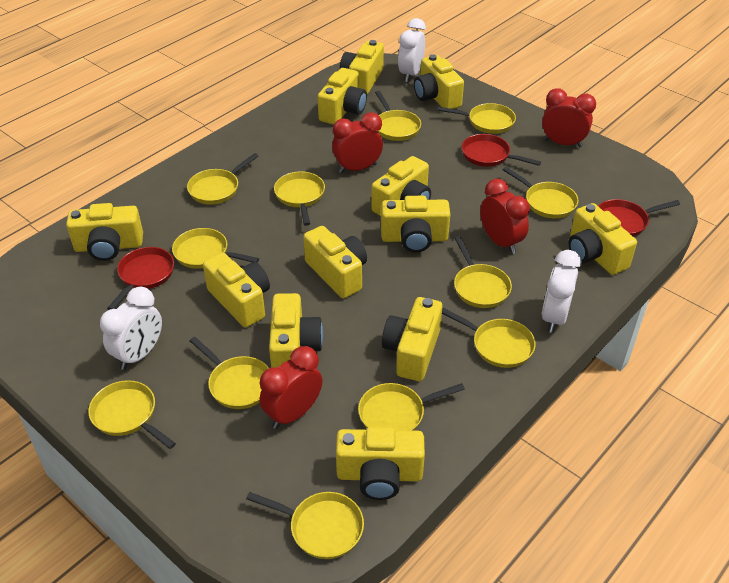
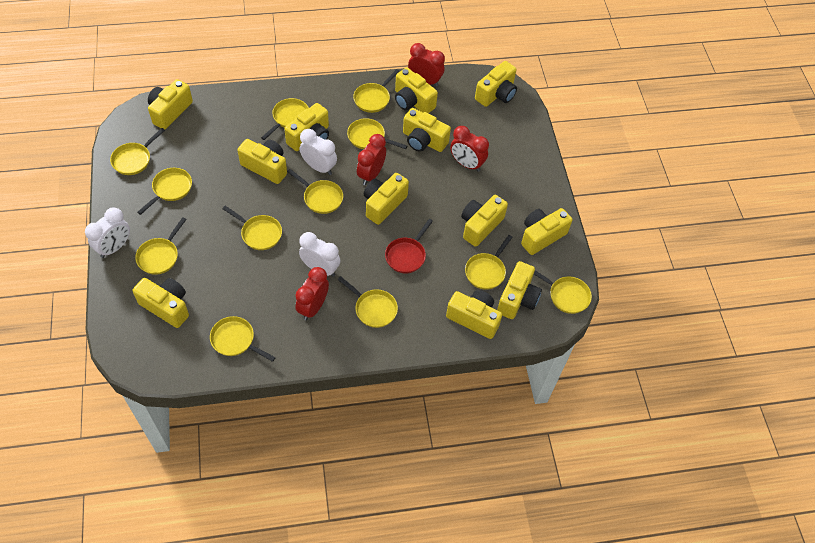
red pan: [107,247,174,310] [462,134,541,167] [598,199,680,237] = 3 -> [385,219,433,273] = 1

